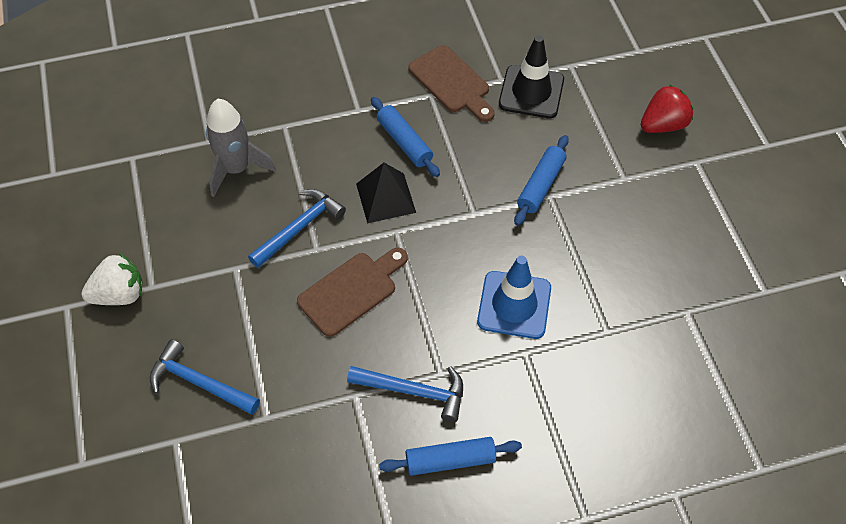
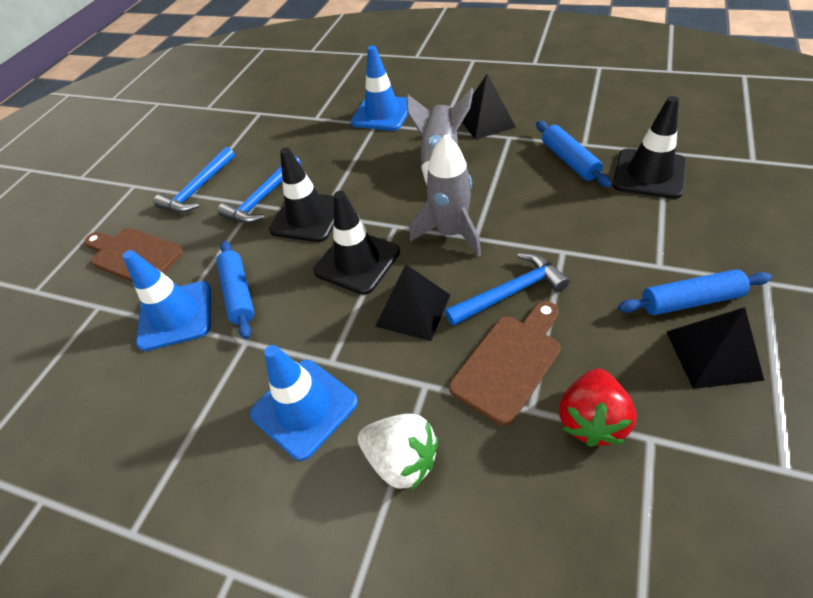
black pyramid: [356,163,416,223] = 1 -> [375,264,450,341] [462,74,516,140] [666,307,764,389] = 3
black traffic cone: [499,35,564,118] = 1 -> [269,147,334,242] [314,191,400,295] [612,96,687,199] = 3
blue traffic cone: [477,256,551,339] = 1 -> [123,250,211,351] [250,345,358,461] [351,45,408,131] = 3
grey rocket: [206,99,276,197] = 1 -> [407,88,474,185] [410,134,481,257] = 2

